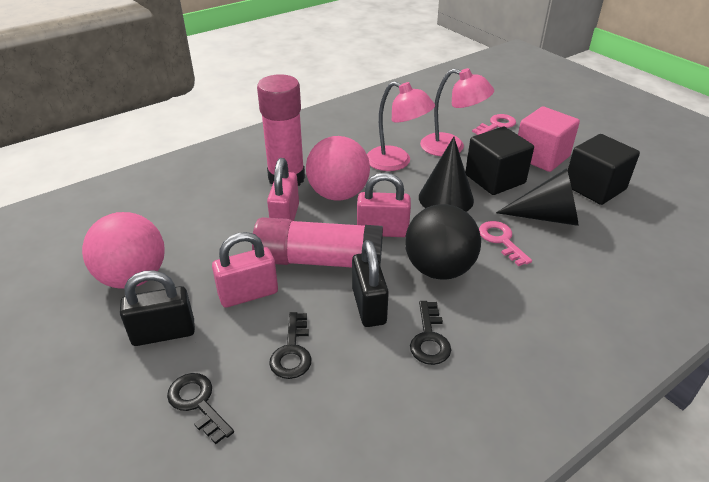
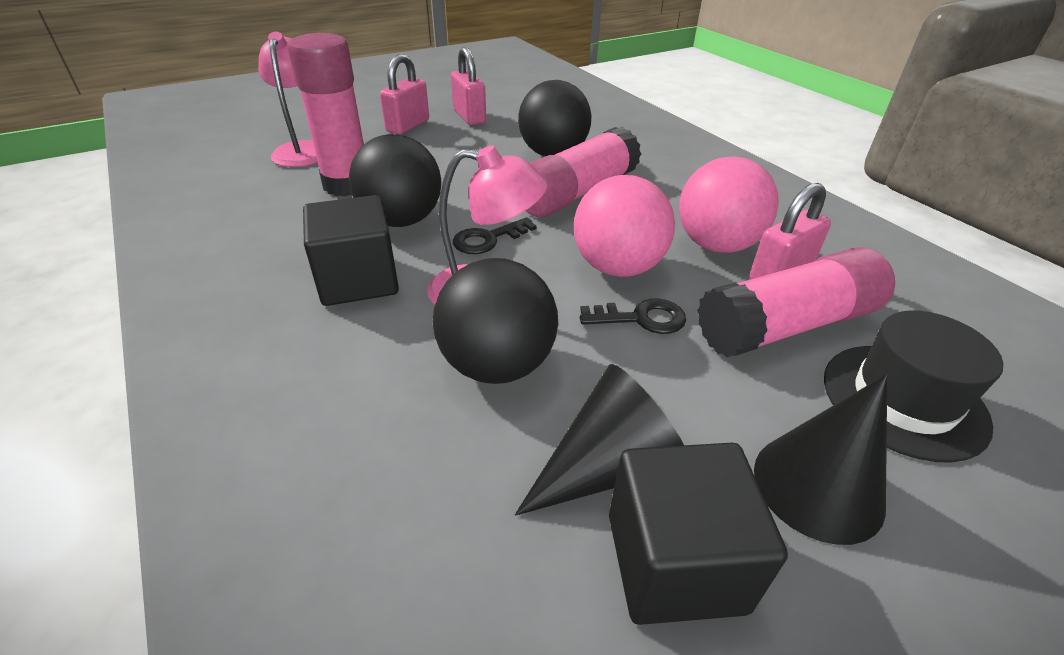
black ball: [405,204,481,280] = 1 -> [349,134,441,227] [433,258,558,384] [518,80,591,156] = 3
black hat: none = 0 -> [824,310,1004,463] = 1
black key: [167,373,234,444] [269,312,311,379] [410,301,451,365] = 3 -> [453,217,537,254] [580,299,686,334] = 2
black padlock: [120,271,195,346] [352,240,389,327] = 2 -> none = 0
pink cube: [518,106,580,172] = 1 -> none = 0
pink glue stick: [252,217,383,268] [257,74,305,186] = 2 -> [287,33,364,196] [525,126,641,218] [697,247,895,357] = 3
pink key: [472,114,516,135] [479,221,532,266] = 2 -> none = 0

